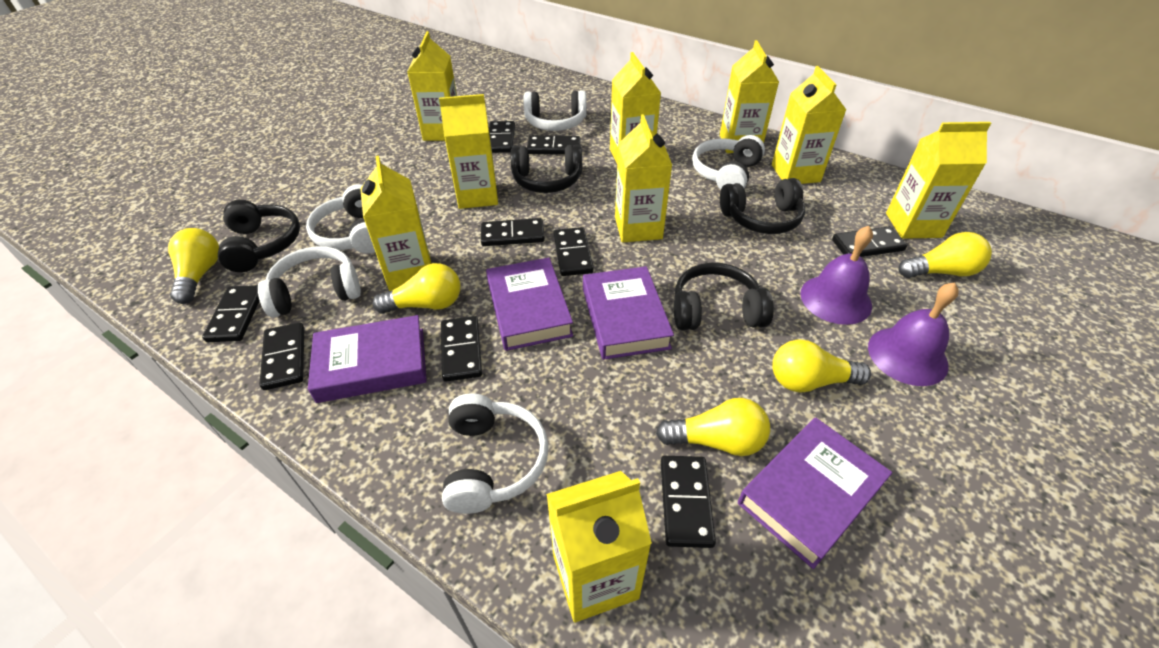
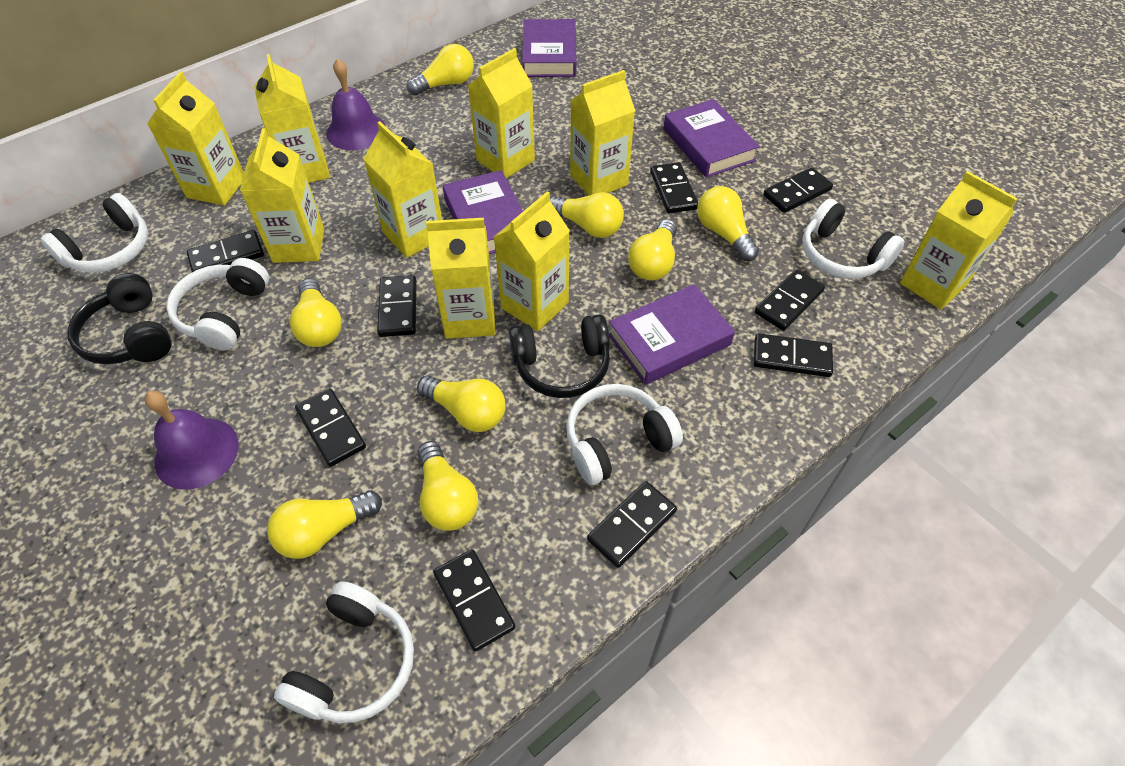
black headphones: [218,200,300,272] [511,145,582,193] [674,263,774,331] [720,178,805,234] = 4 -> [67,273,172,365] [509,314,610,398] = 2
yellow light bulb: [168,228,219,304] [373,263,460,314] [656,398,770,456] [772,339,871,393] [898,232,992,278] = 5 -> [267,490,382,559] [290,278,342,347] [407,44,474,96] [417,375,506,432] [417,441,478,531] [550,192,624,238] [628,219,677,280] [697,186,759,261] = 8

